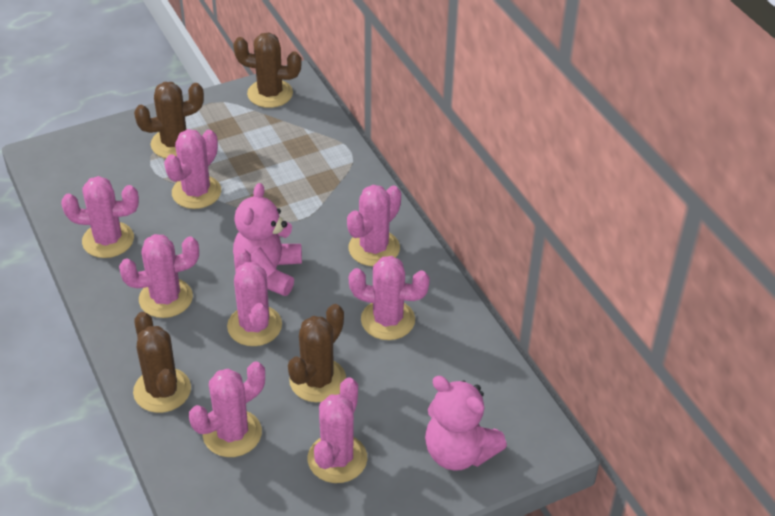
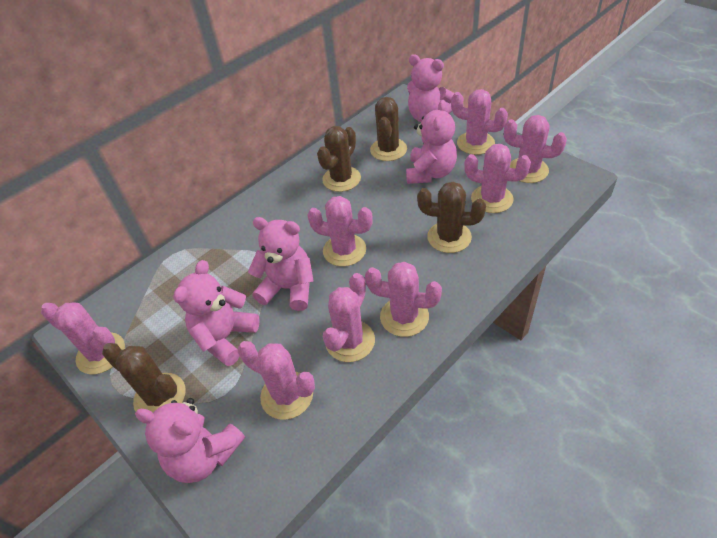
pink teddy bear: [233,183,302,296] [425,376,507,471] = 2 -> [135,398,245,483] [173,260,260,366] [248,217,313,311] [406,100,457,184] [407,54,455,122] = 5

